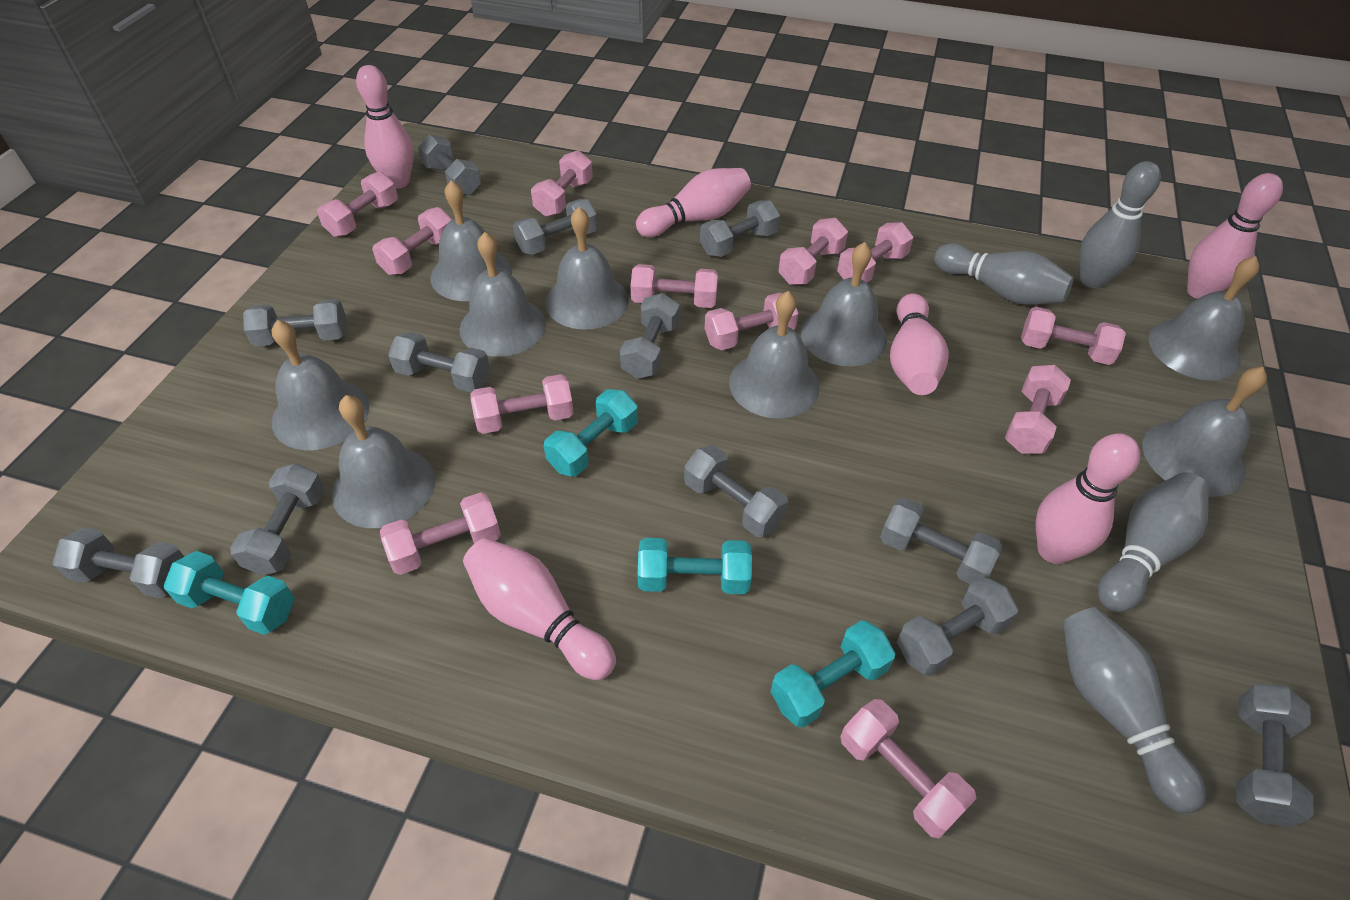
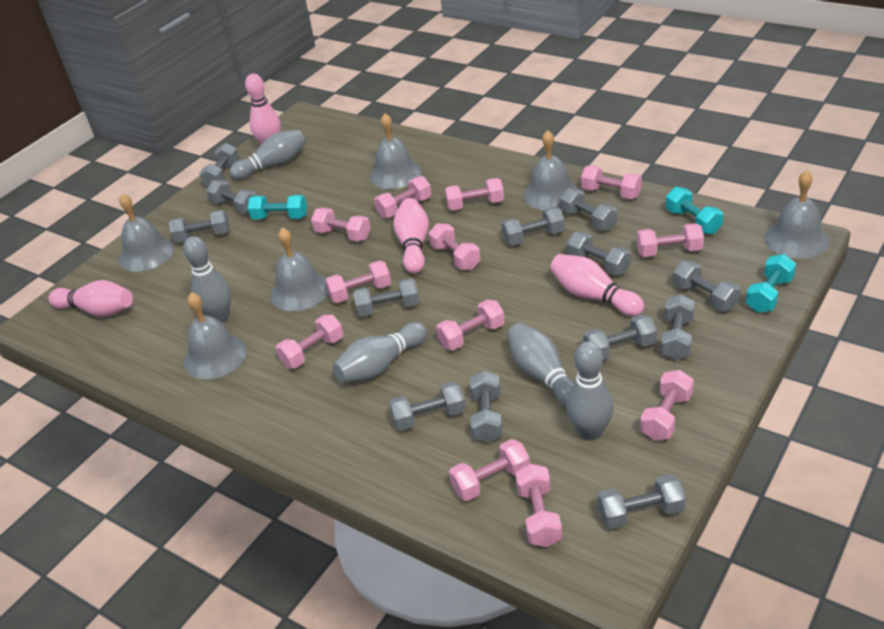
grey bell: [272,320,369,450] [332,395,435,528] [430,180,512,301] [459,232,546,357] [545,207,629,330] [729,291,820,418] [801,242,887,366] [1142,367,1267,497] [1149,256,1260,380] = 9 -> [119,193,174,272] [184,292,247,379] [271,228,328,311] [370,113,422,189] [523,130,578,210] [764,171,830,259] = 6
grey bowling pin: [934,243,1074,305] [1063,607,1206,813] [1080,161,1161,288] [1098,472,1209,612] = 4 -> [183,236,231,323] [229,130,306,180] [333,322,427,382] [507,323,575,408] [566,341,614,441] = 5
grey dumbbell: [53,527,184,598] [230,463,325,575] [243,299,347,346] [388,332,490,392] [418,135,481,195] [513,199,598,255] [620,293,679,379] [684,445,788,537] [700,200,780,257] [880,497,1002,584] [897,577,1018,676] [1236,683,1314,828] = 12 -> [169,210,230,243] [199,143,239,186] [206,180,257,214] [353,278,419,317] [389,381,466,431] [470,370,503,443] [501,207,565,246] [560,188,617,231] [567,232,631,276] [583,314,657,360] [597,474,686,529] [661,294,694,360] [673,261,741,311] = 13
pink bowling pin: [356,65,414,189] [463,538,616,680] [636,168,751,237] [890,293,949,395] [1036,433,1140,564] [1187,173,1283,299] = 6 -> [48,280,133,317] [245,74,281,145] [393,198,429,274] [550,254,644,316] = 4
turquoise dumbbell: [163,551,295,635] [544,389,638,476] [637,538,752,594] [770,620,896,728] = 4 -> [248,195,307,219] [666,187,723,234] [746,254,796,313] = 3

